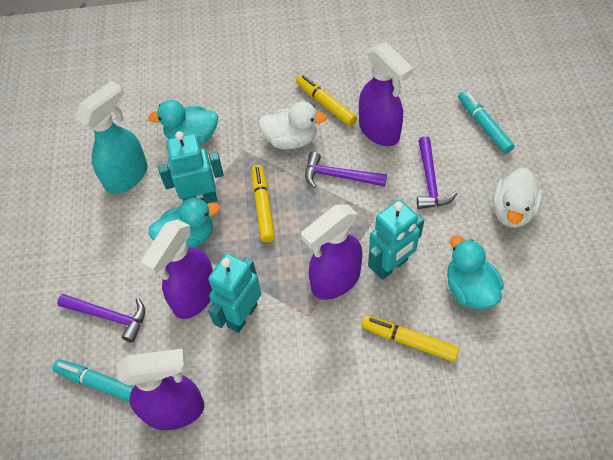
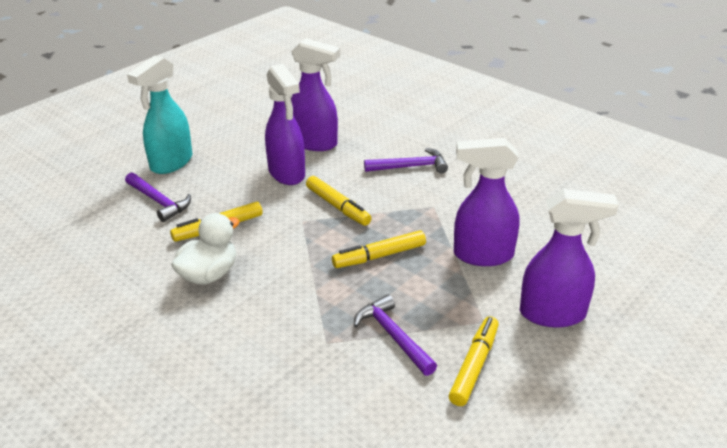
turquoise duck: [148,100,218,145] [148,197,220,248] [447,235,504,309] = 3 -> none = 0
turquoise marker: [52,359,134,402] [458,90,515,154] = 2 -> none = 0
turquoise robot: [158,131,224,204] [208,253,261,333] [368,200,424,280] = 3 -> none = 0
white duck: [258,101,327,149] [492,168,543,228] = 2 -> [171,213,240,285] = 1
yellow marker: [252,165,275,242] [296,74,357,126] [361,315,459,362] = 3 -> [170,202,263,242] [306,176,372,226] [332,230,426,268] [449,316,499,406] = 4

